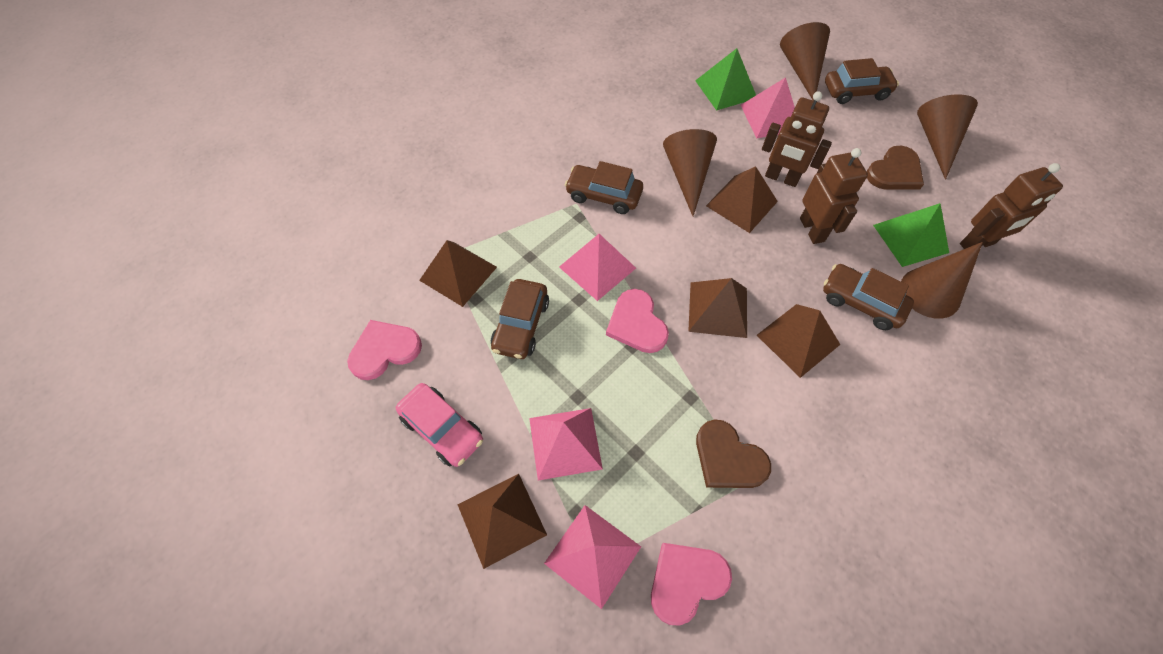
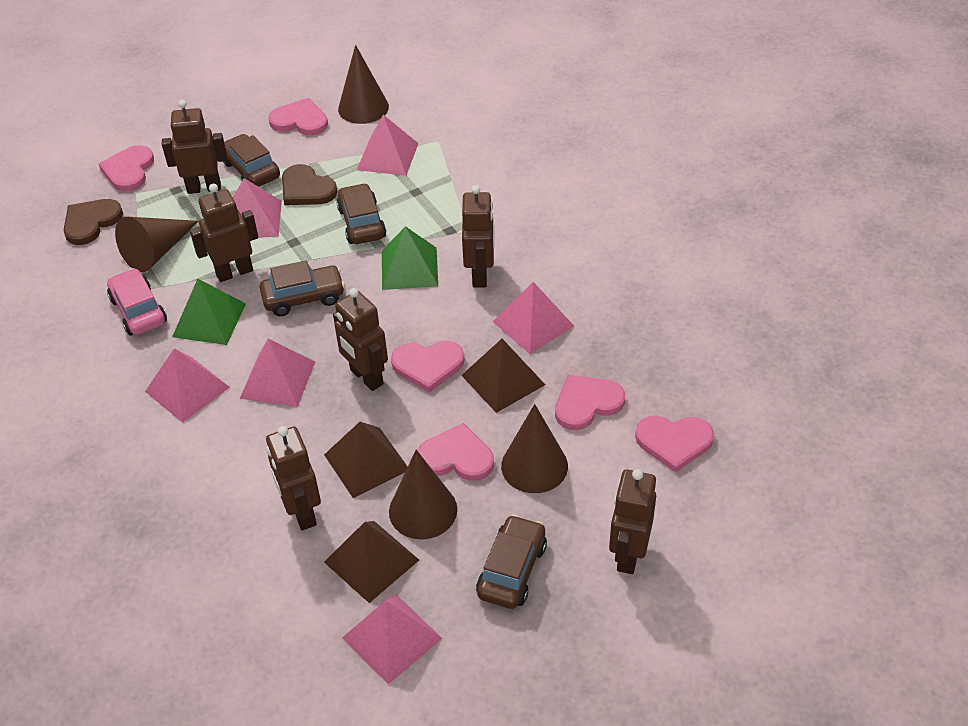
brown pyramid: [419,240,497,307] [457,474,547,569] [688,278,747,338] [706,166,778,233] [757,304,841,378] = 5 -> [324,422,408,498] [324,521,419,603] [461,339,545,413] = 3
brown robot: [762,91,832,187] [800,148,868,244] [960,163,1063,249] = 3 -> [162,100,227,194] [190,184,259,282] [266,426,321,530] [333,288,388,391] [462,185,495,288] [609,469,656,574] = 6
pink heart: [347,320,422,380] [606,289,669,353] [651,543,732,625] = 3 -> [99,145,154,191] [268,98,328,135] [391,341,465,393] [417,423,494,481] [555,375,625,430] [635,416,714,472] = 6
pink pyramid: [529,408,603,480] [544,505,641,609] [559,234,636,301] [741,77,795,139] = 4 -> [145,348,230,423] [233,178,282,238] [240,339,315,407] [342,594,442,684] [357,115,418,176] [492,282,574,354] = 6

